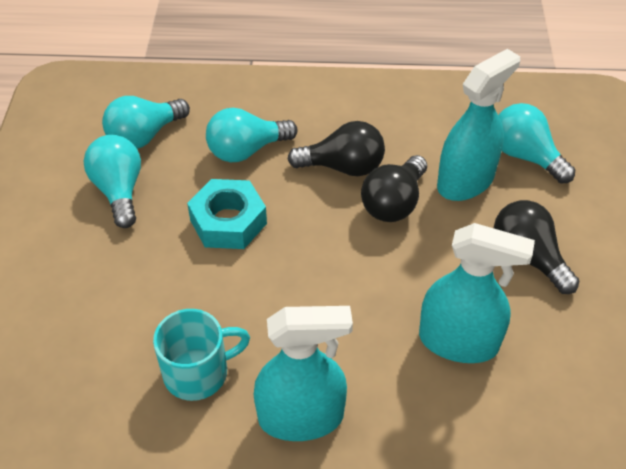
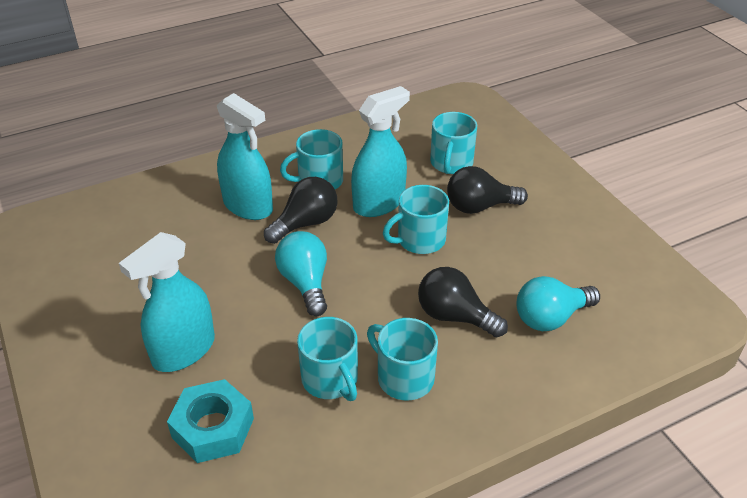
turquoise light bulb: [84,135,141,228] [102,96,190,149] [206,108,298,162] [498,103,575,184] = 4 -> [275,231,327,316] [517,276,600,331] = 2
turquoise mug: [153,309,250,401] = 1 -> [280,129,343,189] [297,317,358,401] [367,318,438,400] [383,185,449,254] [430,112,477,174] = 5

